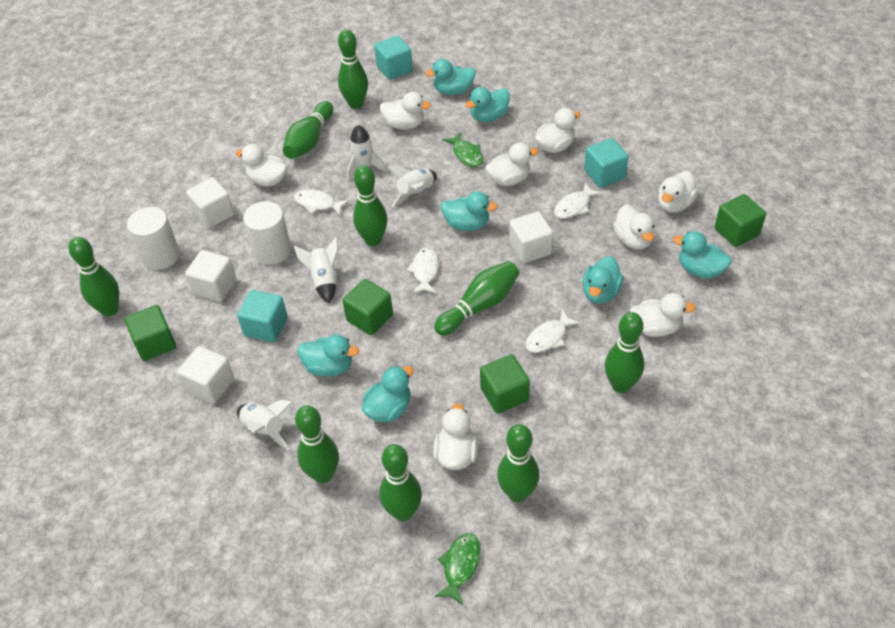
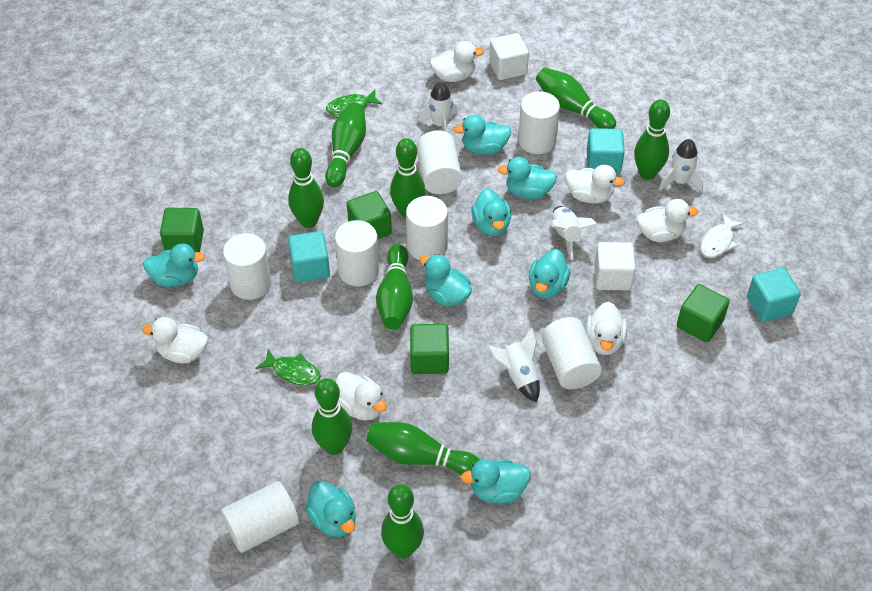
turquoise duck: [297,334,359,376] [362,366,414,422] [425,59,476,95] [441,192,498,231] [465,87,510,122] [582,256,624,304] [673,231,732,278] = 7 -> [143,243,205,287] [306,481,356,537] [420,254,472,306] [454,115,511,155] [461,459,531,504] [471,188,511,236] [498,157,557,199] [529,249,571,298] = 8
white cube: [177,346,234,404] [185,250,236,302] [186,177,234,228] [509,211,553,263] = 4 -> [489,33,529,80] [594,242,636,290] = 2
white cylinder: [127,207,180,270] [243,201,291,265] = 2 -> [221,481,299,553] [223,233,272,300] [335,220,379,286] [406,196,448,260] [416,130,462,194] [518,91,560,154] [541,317,602,389] = 7
white duck: [236,144,287,186] [380,92,431,129] [433,403,478,470] [485,142,538,186] [535,108,581,153] [613,205,654,249] [630,293,696,337] [658,171,698,213] = 8 -> [142,317,208,363] [336,372,387,420] [430,41,484,82] [565,165,624,204] [586,302,627,355] [637,199,698,242] = 6
white fish: [294,189,349,215] [406,247,439,294] [525,309,581,353] [554,183,602,219] = 4 -> [701,213,744,258] = 1

